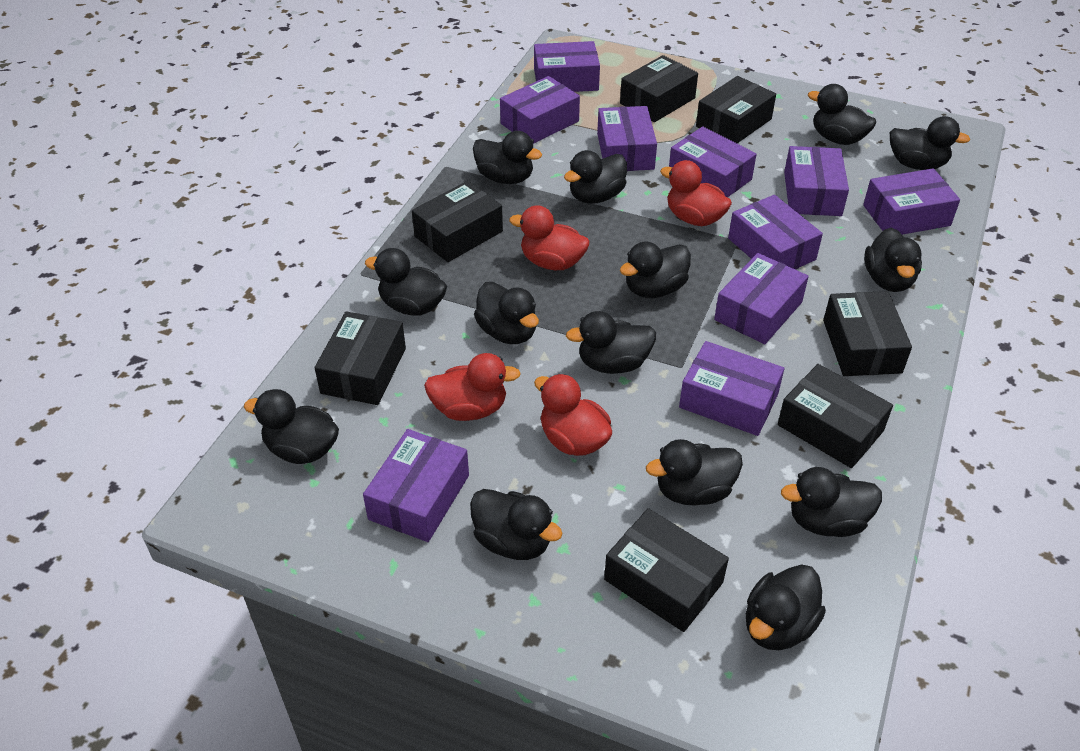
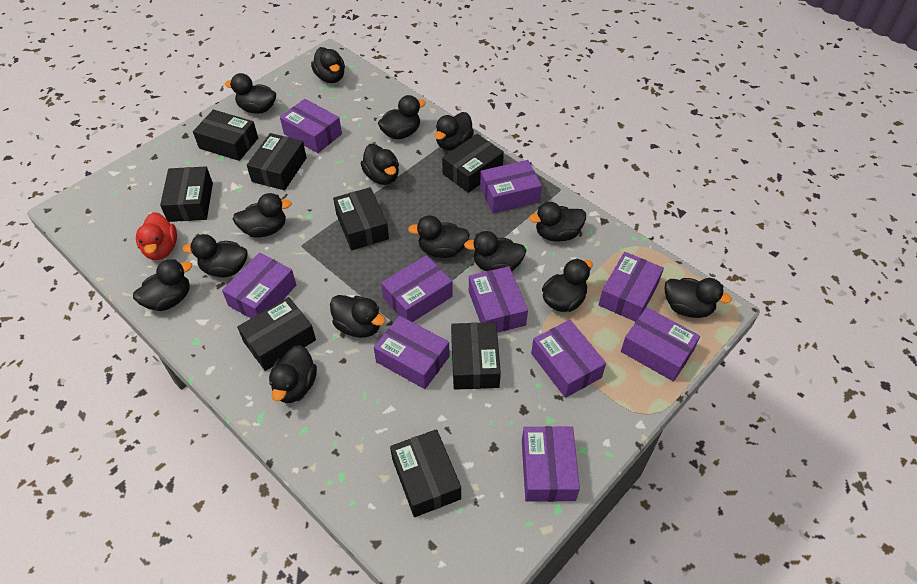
black box: [315,311,406,405] [412,181,503,262] [604,508,729,632] [620,55,698,122] [696,76,776,143] [778,364,893,468] [823,291,912,376] = 7 -> [160,166,213,222] [193,110,258,161] [237,297,316,371] [247,133,307,190] [333,187,389,250] [390,429,461,517] [442,134,504,193] [451,322,501,390] = 8
black duck: [244,389,339,464] [365,248,447,316] [470,489,563,560] [473,131,542,184] [474,282,539,344] [564,150,627,204] [566,311,656,374] [620,241,691,298] [646,439,743,506] [746,565,826,650] [781,467,882,537] [808,84,876,145] [864,228,922,292] [890,116,970,170] = 14 -> [133,259,192,311] [182,234,247,277] [225,73,276,114] [232,193,292,238] [269,345,317,403] [311,47,345,83] [330,295,386,338] [361,144,399,185] [378,95,426,139] [408,215,470,258] [435,112,474,151] [464,231,526,271] [529,202,586,242] [542,259,593,312] [665,278,732,318] = 15
red duck: [424,353,521,421] [509,205,589,270] [534,374,612,456] [660,160,732,226] = 4 -> [136,212,177,260] = 1

